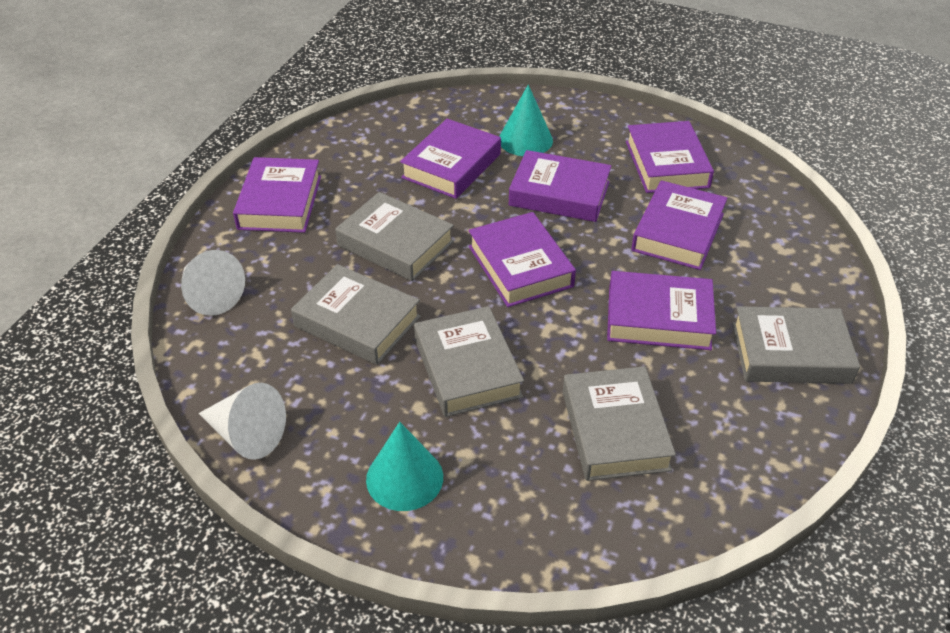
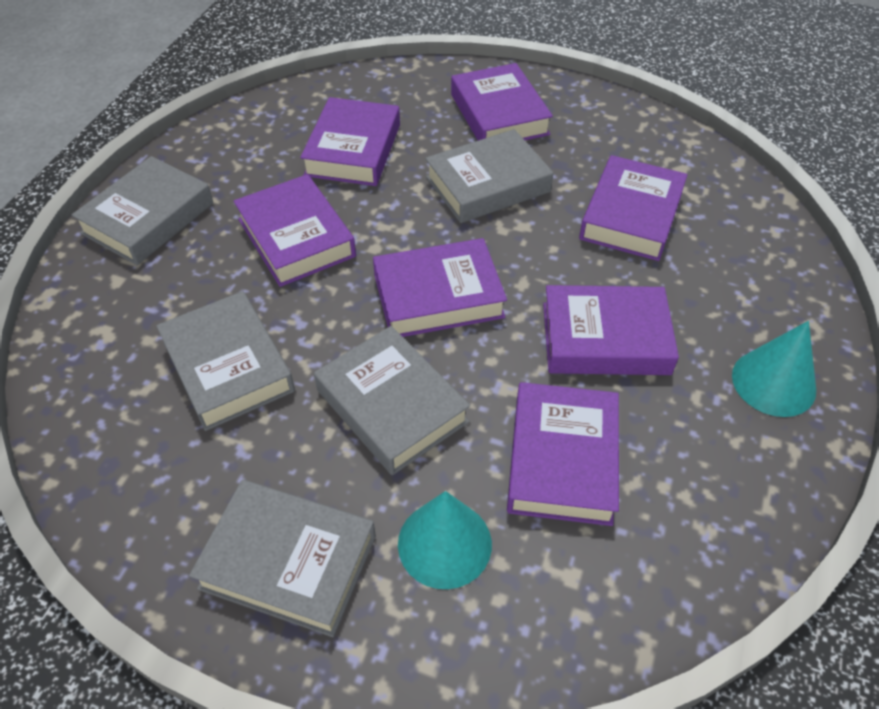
white cone: [181,250,245,316] [199,383,286,460] = 2 -> none = 0

